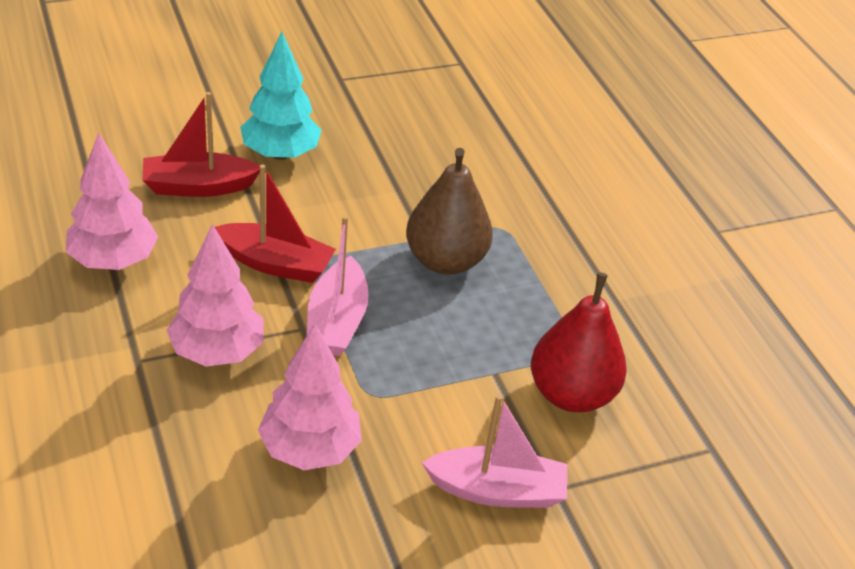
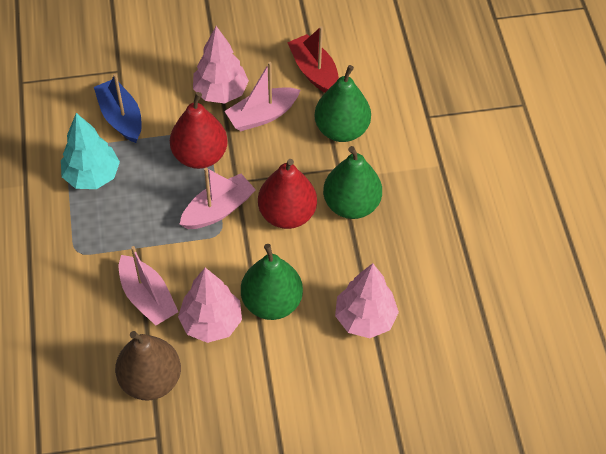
blue boat: none = 0 -> [94,74,142,143] = 1
green pear: none = 0 -> [241,244,303,320] [314,65,371,142] [323,146,382,219] = 3
pink boat: [307,216,369,356] [422,395,567,508] = 2 -> [119,246,178,326] [179,167,256,229] [225,62,300,131] = 3
red boat: [142,92,260,197] [215,165,336,283] = 2 -> [287,26,339,93] = 1
red pear: [531,272,627,412] = 1 -> [170,92,228,169] [258,159,317,229] = 2

